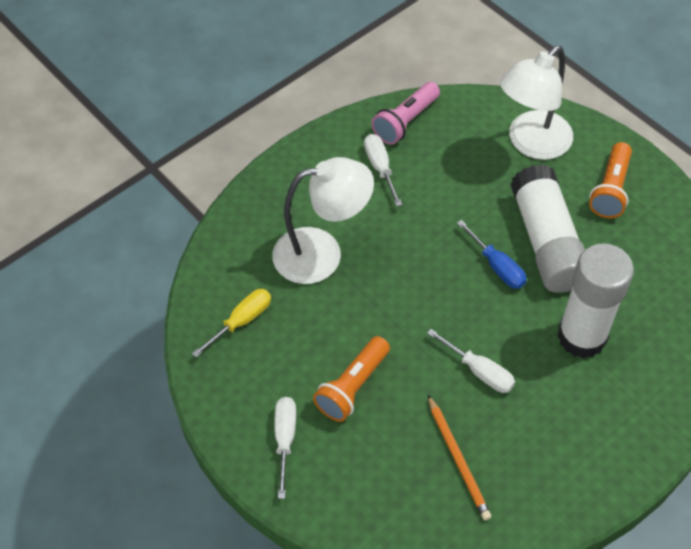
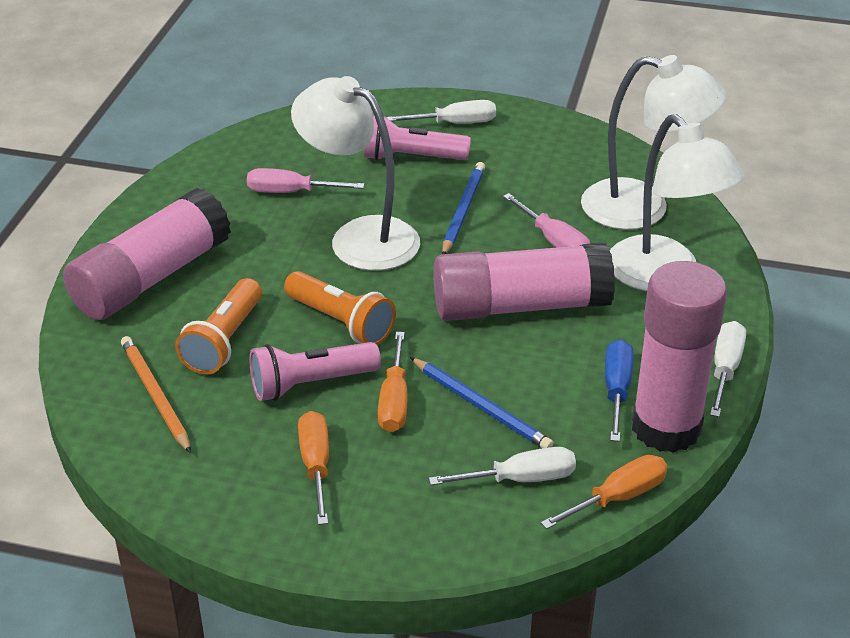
blue pencil: none = 0 -> [410,357,554,448] [442,162,485,254] = 2
orange screwdriver: none = 0 -> [298,411,329,525] [378,332,407,432] [541,455,668,529] = 3
pink flashlight: [372,82,440,145] = 1 -> [250,342,381,401] [364,115,471,161] = 2
pink glue stick: none = 0 -> [63,188,231,320] [433,242,615,321] [632,261,727,453] = 3
pink screwdriver: none = 0 -> [247,168,364,193] [503,193,590,248] = 2
white glue stick: [510,164,585,293] [557,244,634,358] = 2 -> none = 0
white lamp: [272,157,374,284] [500,46,573,160] = 2 -> [291,76,420,271] [581,55,726,230] [610,114,745,291] = 3
yellow screwdriver: [192,289,271,358] = 1 -> none = 0

